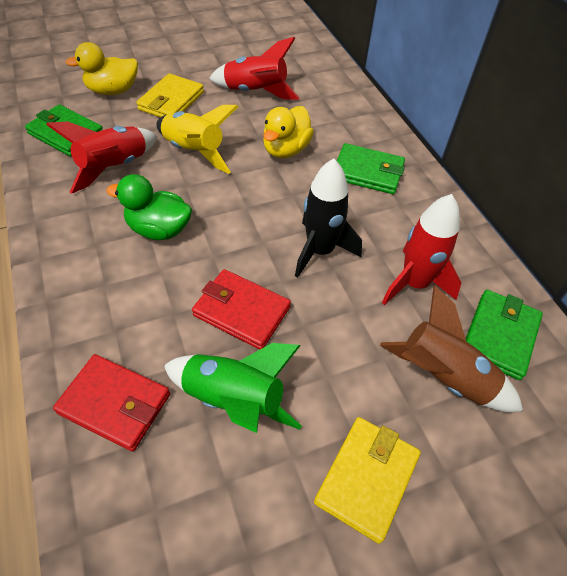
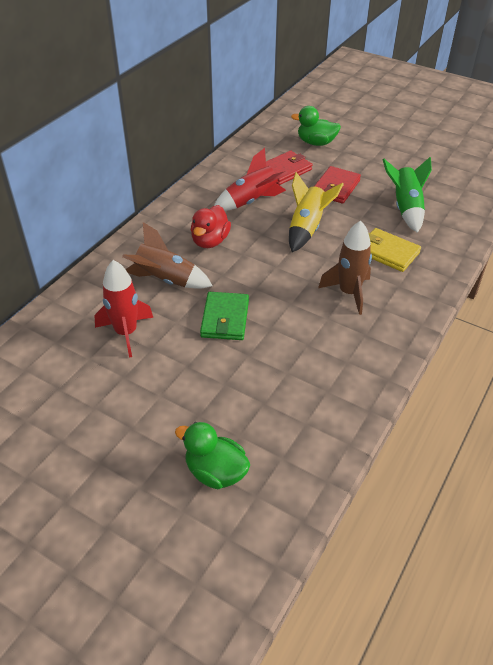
black rocket: [295,158,362,278] = 1 -> none = 0
brown rocket: [380,285,523,412] = 1 -> [122,222,213,289] [318,220,372,315] = 2
green duck: [106,174,192,240] = 1 -> [175,422,250,489] [291,106,341,146] = 2
green wallet: [25,104,103,157] [337,143,405,194] [466,290,543,380] = 3 -> [200,292,249,340] = 1
red duck: none = 0 -> [191,205,231,248] = 1
red rocket: [46,121,157,194] [209,37,300,100] [382,194,461,305] = 3 -> [95,260,153,358] [214,148,288,211] = 2
yellow duck: [65,42,138,95] [263,106,314,158] = 2 -> none = 0
yellow wallet: [136,73,204,117] [314,417,421,544] = 2 -> [369,228,421,272] = 1

